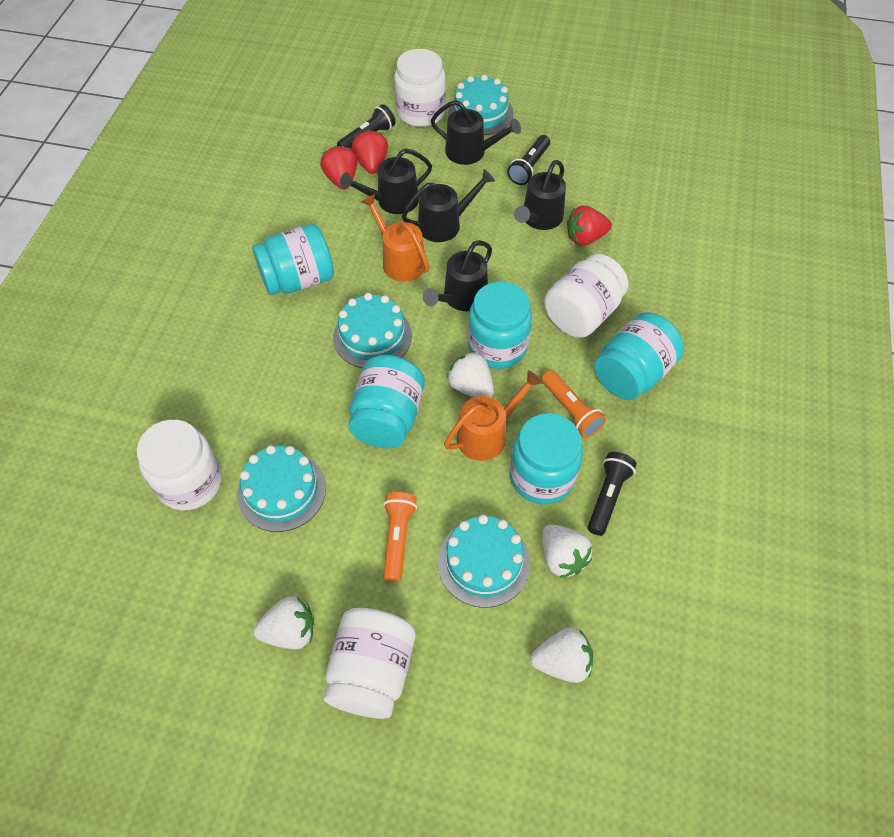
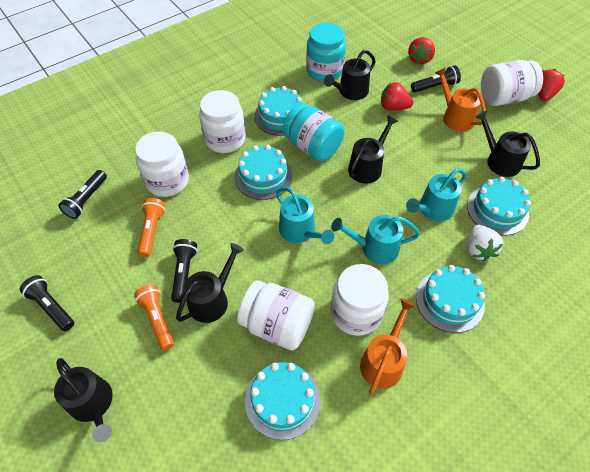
black flashlight: [337,104,396,149] [507,135,550,185] [588,452,637,536] = 3 -> [19,275,74,331] [58,170,107,219] [171,239,198,303] [411,65,461,92] = 4
turquoise cake: [237,445,326,532] [333,293,412,368] [438,515,530,608] [448,75,514,135] = 4 -> [235,145,292,200] [245,362,321,440] [254,86,302,136] [416,265,485,333] [467,177,531,236] = 5
turquoise jar: [252,224,334,295] [348,355,425,448] [468,282,532,369] [510,413,583,504] [594,312,684,400] = 5 -> [282,103,344,162] [306,23,346,81] = 2
turquoise watering can: none = 0 -> [276,187,334,244] [331,215,420,264] [406,168,467,221] = 3
white jar: [137,420,222,511] [324,608,415,719] [394,49,446,127] [544,254,629,338] = 4 -> [135,131,189,197] [199,90,246,153] [237,280,315,350] [331,264,389,336] [481,60,543,106] = 5
white strawberry: [254,596,314,649] [447,351,494,397] [531,627,593,683] [542,524,592,578] = 4 -> [467,225,503,262] = 1

